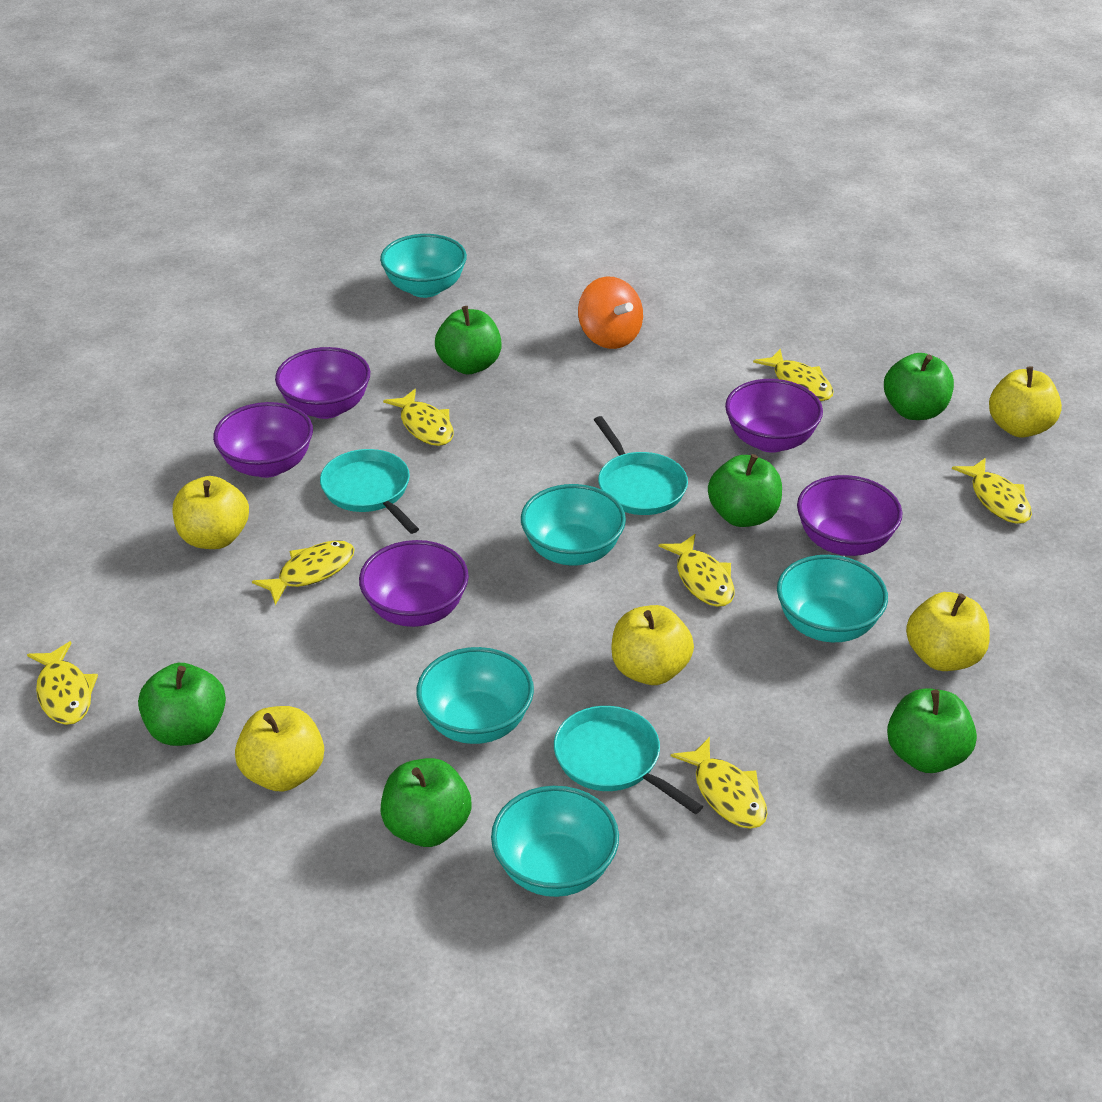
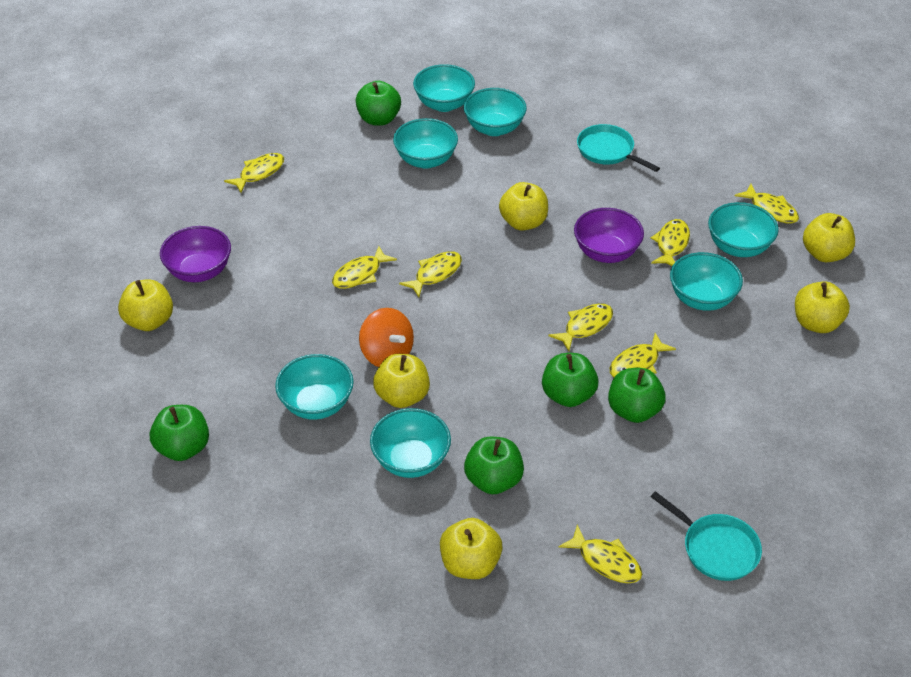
green apple: [138,663,226,746] [380,758,472,847] [435,306,502,374] [708,454,782,527] [884,353,954,420] [887,688,977,773] = 6 -> [150,405,209,461] [356,81,401,126] [464,437,524,494] [542,353,598,407] [608,368,666,423] = 5
purple bowl: [213,402,313,478] [275,347,370,419] [359,540,469,627] [725,379,823,453] [797,475,902,556] = 5 -> [160,226,231,282] [574,208,644,263] = 2
turquoise bowl: [380,234,467,298] [416,647,534,744] [491,786,619,897] [521,484,626,566] [777,555,888,642] = 5 -> [275,354,354,419] [370,408,451,478] [393,118,458,169] [413,64,475,112] [464,88,527,136] [670,252,743,311] [708,202,779,257] = 7
turquoise pan: [320,449,419,534] [554,706,703,814] [594,416,688,515] = 3 -> [577,124,660,172] [651,491,762,581] = 2
yellow apple: [173,476,249,549] [235,706,324,792] [611,605,694,685] [906,592,990,671] [989,366,1062,438] = 5 -> [118,279,173,331] [373,354,430,408] [440,518,502,579] [499,182,548,231] [795,281,850,333] [803,213,855,262] = 6
yellow fish: [27,641,98,725] [252,540,355,605] [383,389,454,446] [659,534,735,607] [671,737,768,829] [753,349,834,401] [952,458,1032,524] = 7 -> [224,153,284,193] [332,246,397,289] [399,251,462,297] [548,303,613,351] [559,525,642,583] [610,333,676,377] [651,219,690,266] [735,184,799,223] = 8

